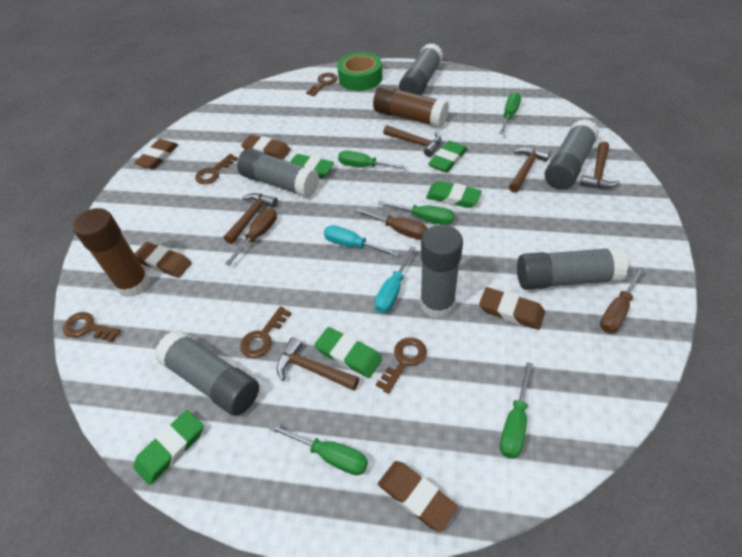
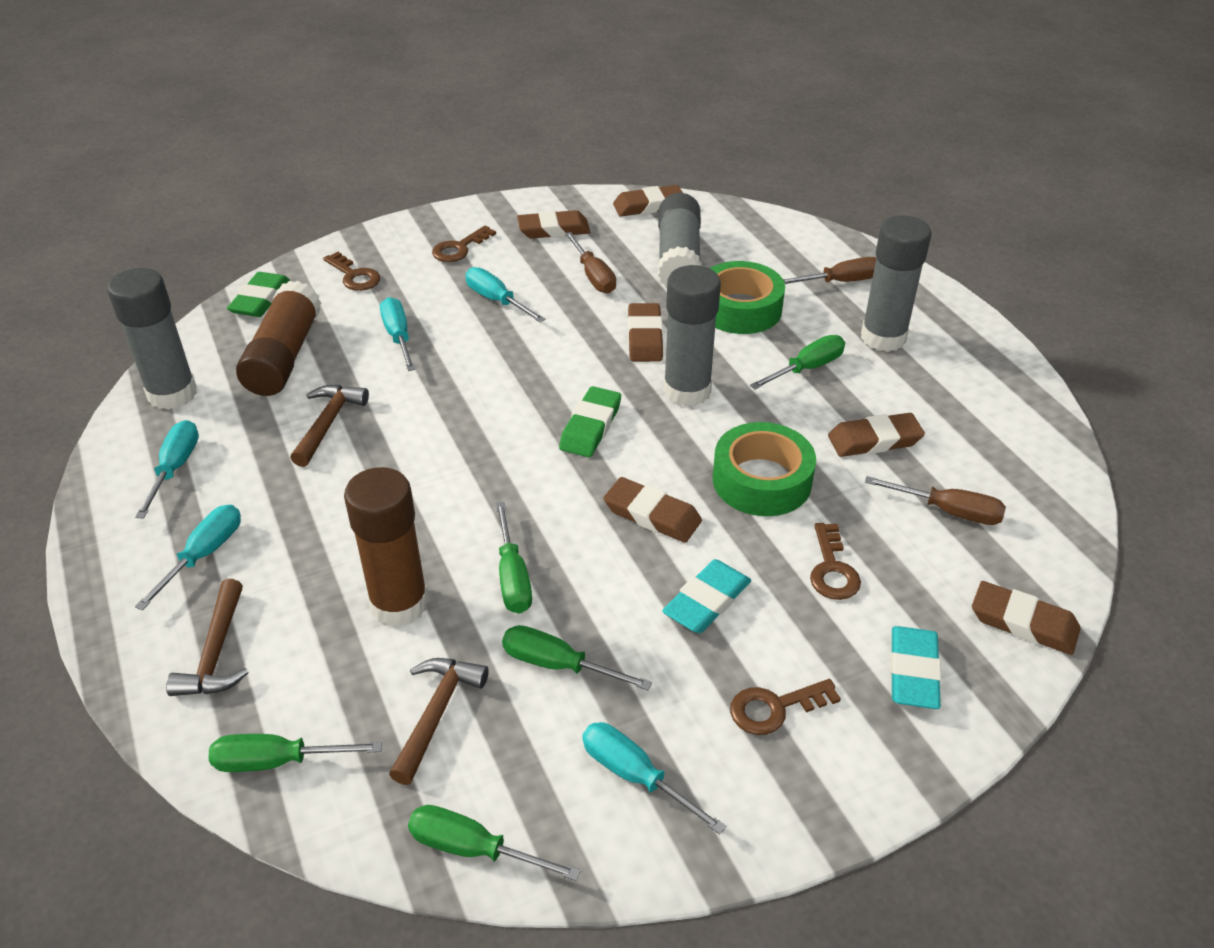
brown eraser: [134,139,178,169] [135,242,192,278] [241,135,291,160] [378,461,458,532] [479,287,545,330] = 5 -> [517,210,590,239] [603,477,702,543] [613,185,683,216] [628,303,663,362] [828,413,925,457] [972,581,1081,655] = 6
brown hammer: [224,193,278,244] [276,337,359,391] [383,125,442,157] [509,147,550,193] [580,142,620,189] = 5 -> [166,579,249,696] [291,385,369,467] [389,658,489,785] = 3
brown key: [63,312,121,342] [195,154,238,184] [240,306,291,358] [306,73,338,96] [376,337,427,394] = 5 -> [323,252,380,291] [432,225,496,262] [730,679,841,735] [810,523,861,600] = 4
green eraser: [134,410,204,485] [290,154,334,178] [315,327,382,378] [426,181,482,208] [428,141,467,172] = 5 -> [227,272,290,317] [559,386,621,457] = 2
green tape: [337,52,383,91] = 1 -> [710,261,785,334] [713,422,816,516] = 2
grey glue stick: [154,330,259,416] [237,148,319,198] [399,43,443,95] [420,224,463,319] [517,247,628,290] [545,119,599,190] = 6 -> [107,268,197,410] [658,193,702,288] [663,265,721,407] [861,215,931,352] = 4
turquoise eraser: none = 0 -> [662,559,751,633] [890,626,941,709] = 2
turquoise screwdriver: [324,225,400,257] [375,246,416,313] = 2 -> [135,420,199,519] [135,504,241,610] [380,297,415,371] [465,267,546,322] [582,722,726,834] = 5

